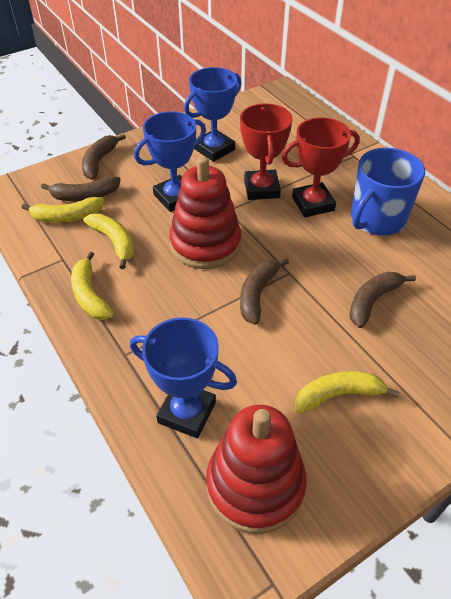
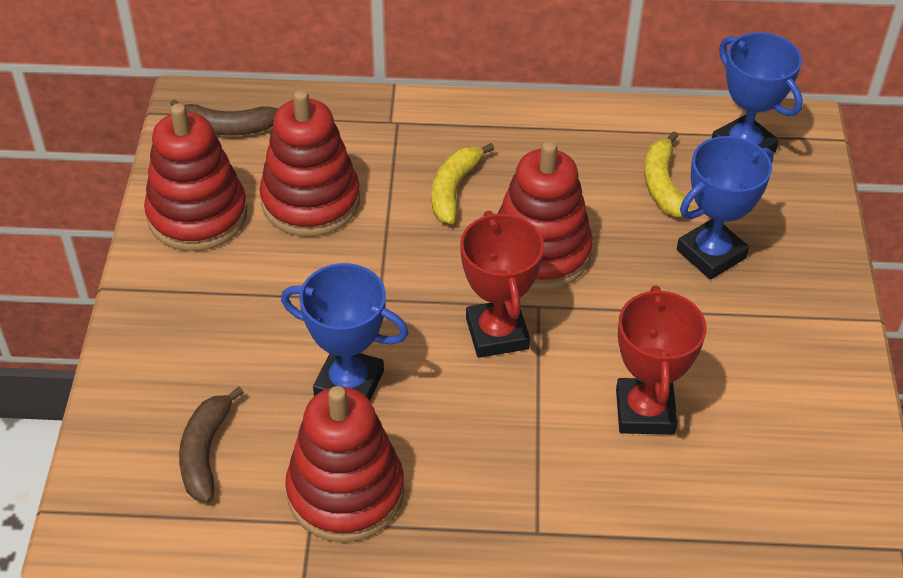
blue mug: [351,148,425,236] = 1 -> none = 0
brown banana: [41,176,120,201] [82,134,126,180] [240,258,289,325] [349,272,416,328] = 4 -> [170,99,278,136] [179,387,244,503] = 2
red stacking toy: [169,156,241,269] [206,405,307,534] = 2 -> [144,104,247,251] [259,90,360,237] [285,386,404,542] [498,141,593,290] = 4
yellow banana: [22,197,104,223] [71,252,114,320] [83,214,134,269] [295,371,399,414] = 4 -> [432,143,494,224] [644,131,690,217] = 2

